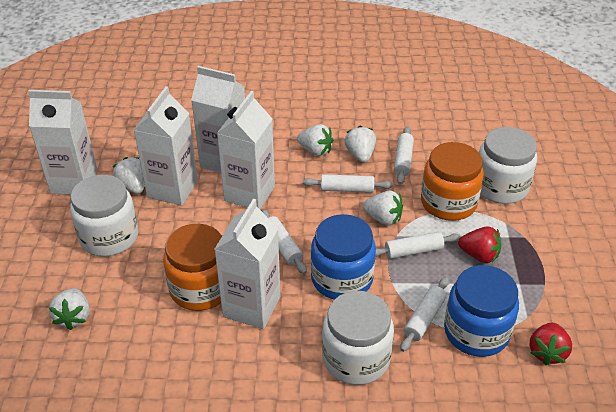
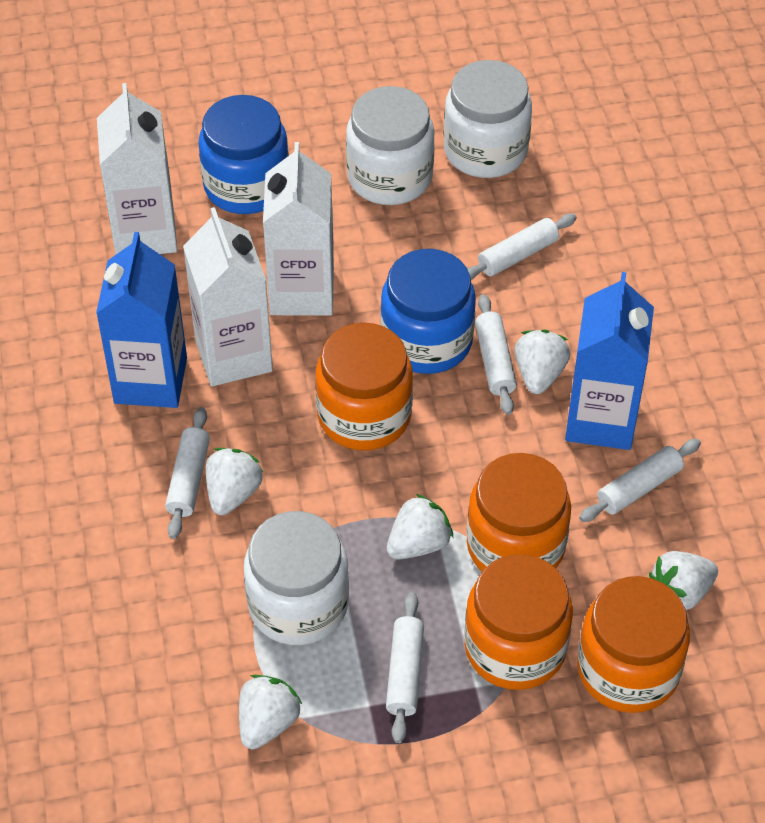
blue carton: none = 0 -> [96,232,187,408] [565,272,654,450] = 2
orange jar: [163,224,222,311] [421,142,484,221] = 2 -> [316,323,413,450] [464,554,573,690] [467,453,571,571] [577,576,690,713] = 4
red strawberry: [458,227,502,263] [529,323,572,365] = 2 -> none = 0
white carton: [28,90,97,195] [134,86,198,206] [191,66,245,173] [215,199,280,329] [217,91,275,209] = 5 -> [97,83,177,255] [183,207,273,386] [263,142,334,316] = 3

